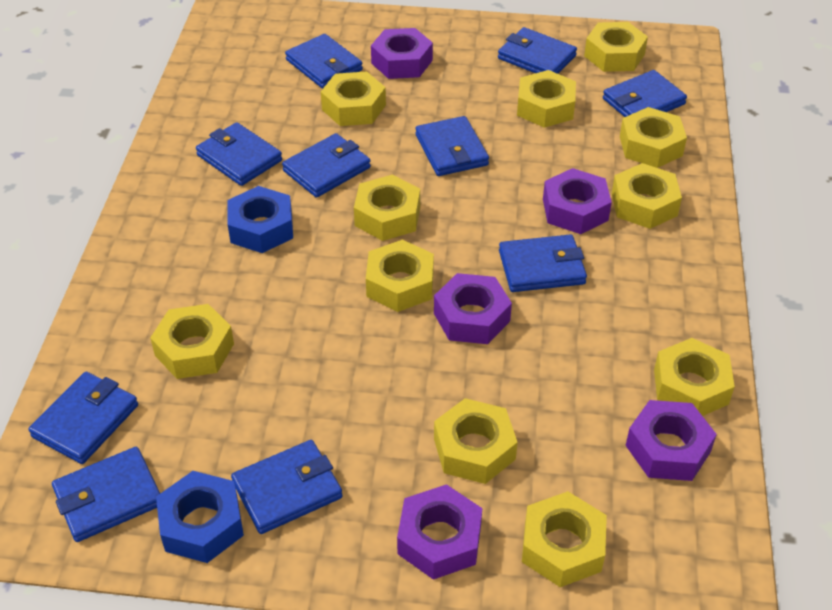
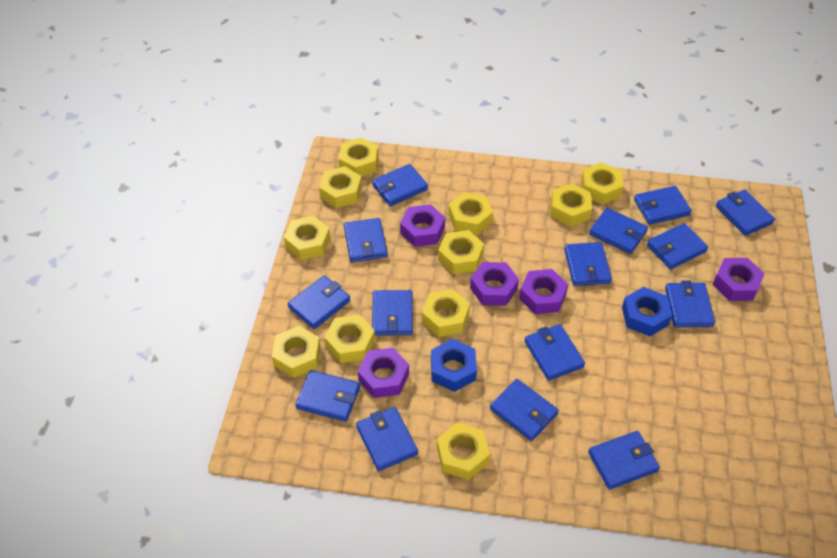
blue wallet: [28,372,138,464] [52,447,160,542] [196,122,282,186] [231,440,343,534] [282,133,371,198] [285,34,363,89] [415,116,489,176] [498,27,577,74] [499,234,587,292] [603,70,687,117] = 10 -> [288,275,350,329] [295,370,360,422] [344,218,388,262] [356,407,418,471] [372,164,428,206] [372,290,413,335] [490,379,559,441] [524,324,585,381] [564,242,612,286] [588,431,660,490] [589,208,648,254] [634,186,692,225] [647,223,708,269] [665,280,715,327] [716,190,775,236] = 15

